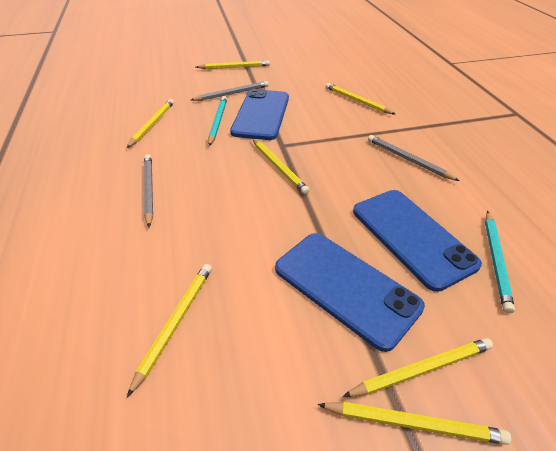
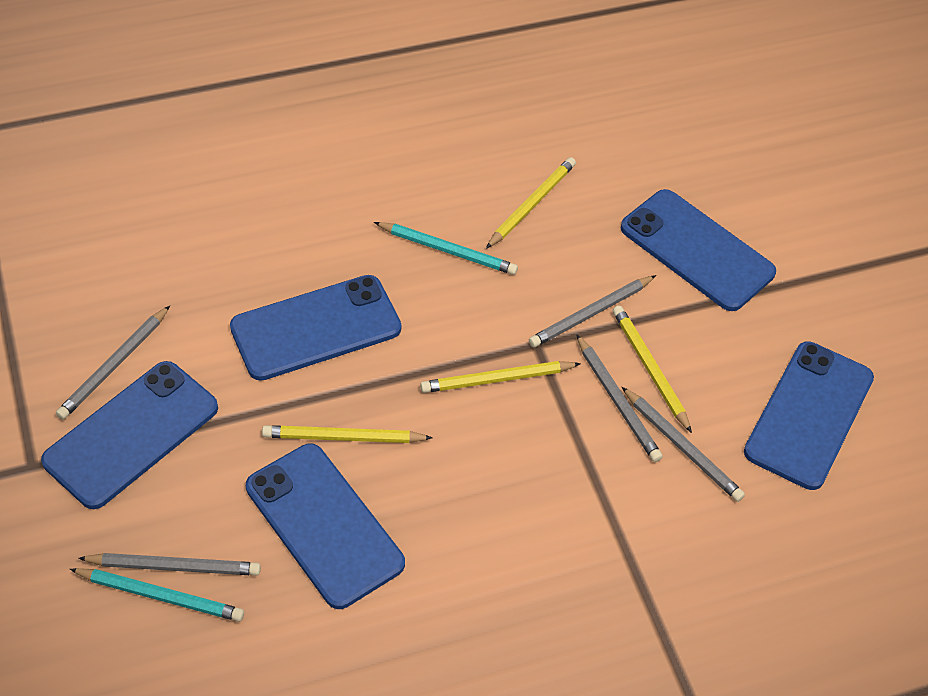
blue phone: [230,89,289,140] [275,233,425,352] [353,190,482,292] = 3 -> [41,361,218,509] [230,275,401,381] [246,444,405,609] [621,189,776,311] [744,341,874,490] = 5
grey pencil: [144,154,153,227] [191,81,269,101] [368,135,460,181] = 3 -> [56,306,170,420] [78,553,261,576] [529,275,656,347] [576,334,663,462] [622,387,745,502] = 5
yellow pencil: [127,99,174,148] [127,264,212,397] [196,60,270,69] [252,138,310,194] [318,402,511,445] [326,83,395,114] [343,338,493,397] = 7 -> [262,425,433,443] [420,361,581,393] [486,157,576,249] [613,306,692,433] = 4

